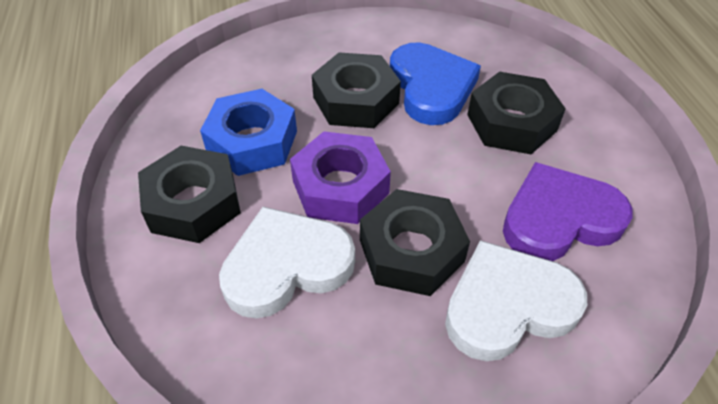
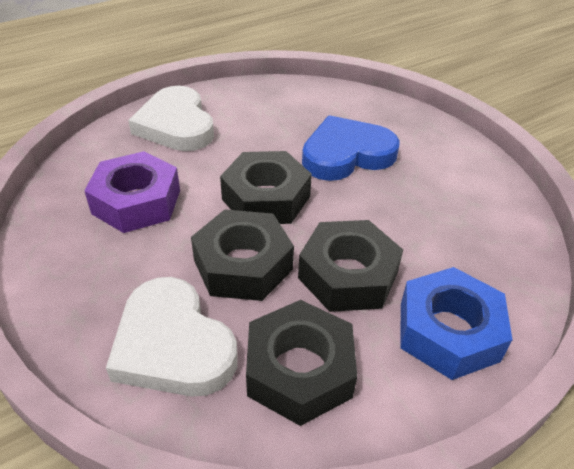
purple heart: [503,162,633,261] = 1 -> none = 0

